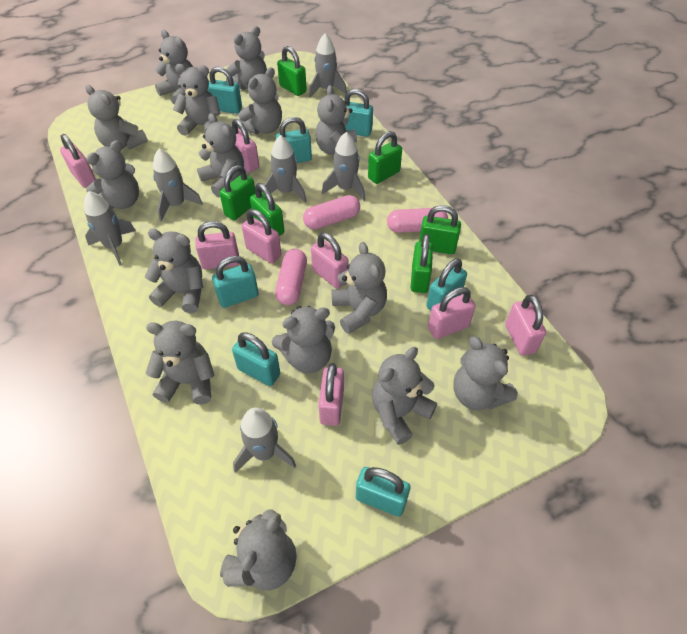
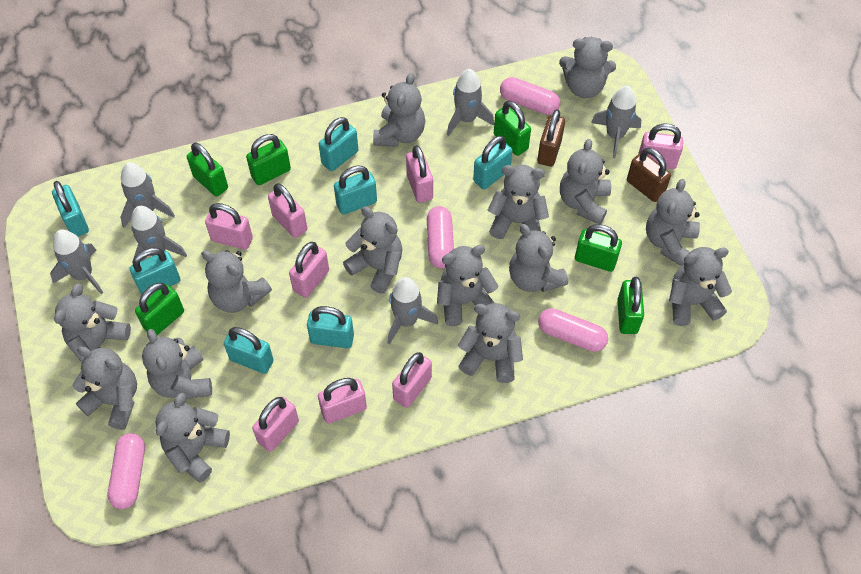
brown padlock: none = 0 -> [537,109,565,167] [627,148,671,202] = 2
pink capsule: [275,249,307,305] [303,195,360,229] [387,208,448,233] = 3 -> [108,433,145,509] [427,206,454,269] [500,77,560,115] [538,308,608,352] = 4

